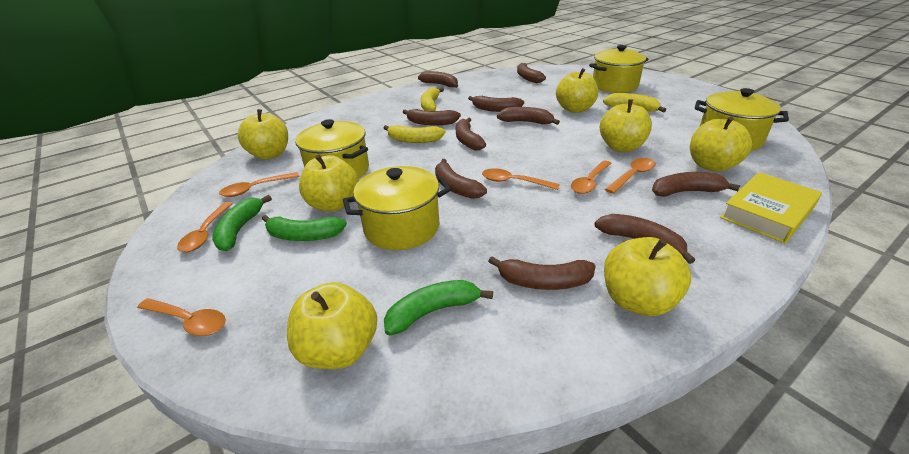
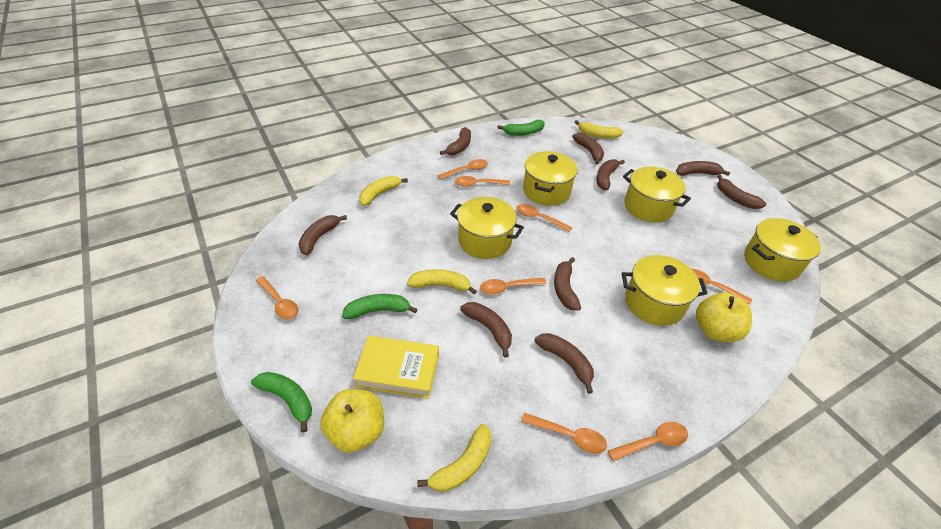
brown banana: [403,109,461,125] [418,71,458,88] [435,159,487,199] [456,117,486,150] [468,96,524,112] [488,256,596,290] [497,107,560,125] [517,63,546,83] [594,214,695,264] [652,172,740,197] = 10 -> [298,215,347,255] [440,127,471,155] [460,302,512,358] [534,333,594,394] [554,257,581,311] [572,133,604,165] [596,159,625,190] [676,161,730,176] [717,175,766,209] = 9
orange spoon: [137,298,226,336] [177,202,233,252] [219,172,300,197] [482,168,560,190] [571,160,612,194] [605,158,656,194] = 6 -> [256,276,299,319] [438,159,488,179] [455,176,510,187] [480,278,547,294] [517,204,572,232] [521,413,607,454] [608,422,688,461] [692,269,752,305] = 8
yellow apple: [238,109,288,160] [287,282,377,369] [299,154,359,212] [556,68,598,113] [600,99,652,152] [604,237,691,316] [690,116,752,172] = 7 -> [320,389,384,453] [696,292,752,342] = 2
yellow banana: [384,125,446,143] [421,87,444,111] [603,93,666,112] = 3 -> [359,176,408,206] [407,269,477,294] [417,424,491,491] [575,120,623,139] = 4
yellow pot: [295,119,369,179] [343,166,451,250] [589,45,648,93] [695,88,789,151] = 4 -> [450,197,524,259] [523,151,578,206] [622,255,708,326] [623,166,691,222] [744,218,821,282] = 5

